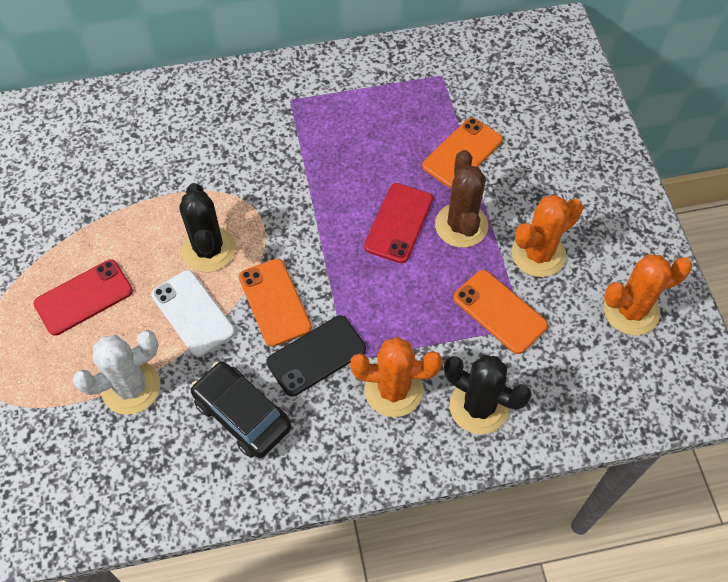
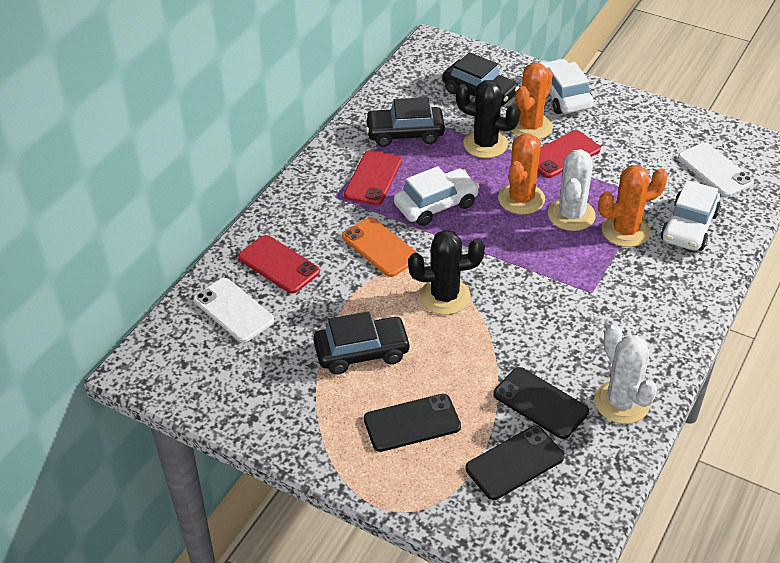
black car: [190,362,291,458] = 1 -> [313,311,411,375] [365,97,445,147] [442,52,519,106] = 3
black phone: [266,316,366,397] = 1 -> [364,394,461,452] [466,426,564,500] [493,367,589,439] = 3
brown cactus: [435,150,488,248] = 1 -> none = 0
orange phone: [239,259,312,347] [422,117,503,188] [453,270,548,354] = 3 -> [342,217,419,277] = 1
red phone: [34,260,133,336] [364,183,433,263] = 2 -> [238,235,320,294] [344,150,402,205] [538,130,601,178] = 3
white cactus: [72,330,160,415] = 1 -> [548,149,596,231] [594,324,657,424] = 2
white car: none = 0 -> [394,166,480,226] [541,59,594,114] [660,180,721,251] = 3
white phone: [151,270,235,357] = 1 -> [193,278,274,343] [678,142,754,197] = 2

